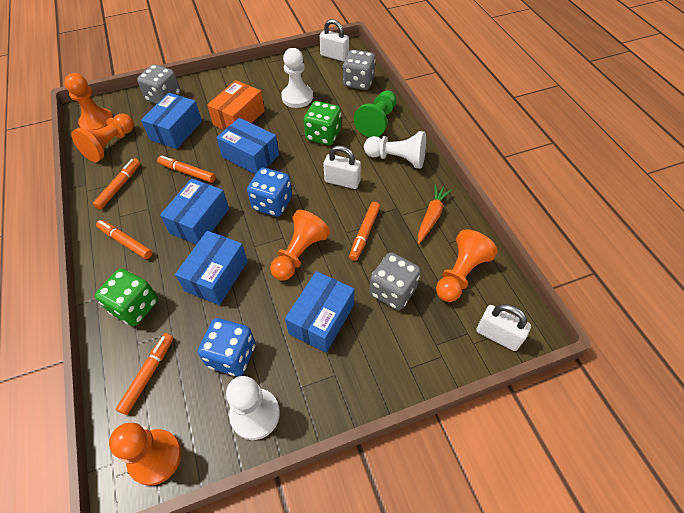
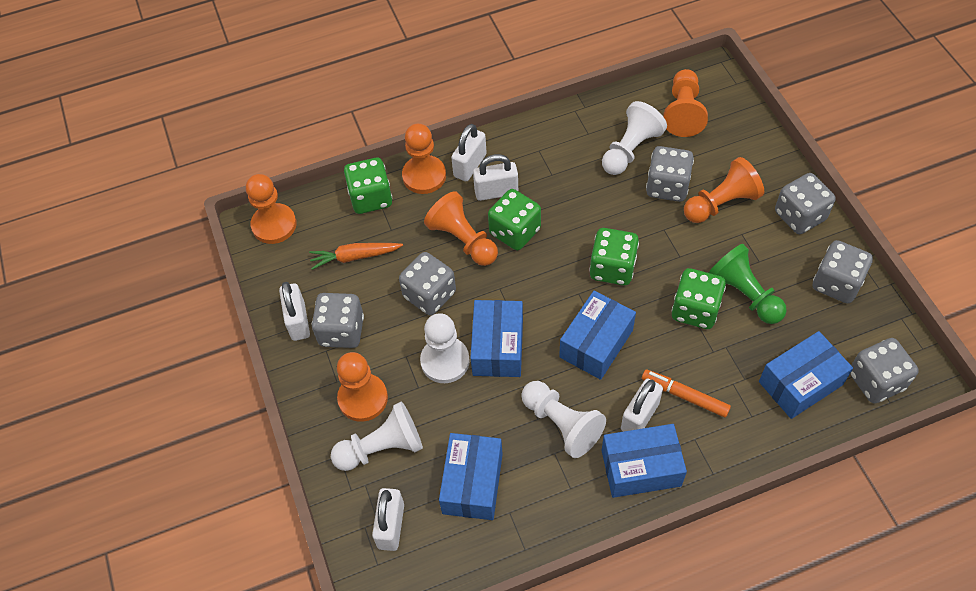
blue dice: [198,318,256,376] [247,168,292,217] = 2 -> none = 0
green dice: [95,268,158,326] [304,101,341,145] = 2 -> [344,158,392,214] [488,189,541,250] [589,228,639,286] [672,268,726,329] = 4
grey dice: [137,64,181,104] [343,50,376,90] [370,252,421,310] = 3 -> [312,293,364,348] [399,252,456,315] [646,146,694,202] [775,173,836,234] [813,240,873,303] [850,338,919,403] = 6
orange box: [207,80,265,130] = 1 -> none = 0
orange marker: [93,158,140,210] [96,220,152,259] [116,333,173,415] [157,156,216,183] [349,202,380,261] = 5 -> [642,369,731,418] = 1
orange pawn: [64,73,114,130] [71,113,134,162] [109,423,182,486] [270,210,330,281] [436,229,497,302] = 5 -> [246,174,297,244] [337,352,388,422] [402,124,446,194] [424,191,498,266] [663,69,708,137] [684,157,764,223] = 6
white padlock: [319,19,349,61] [323,145,361,189] [476,304,531,351] = 3 -> [279,282,310,341] [372,488,404,551] [451,124,487,181] [473,154,518,201] [621,379,663,432] = 5
white pawn: [226,376,280,440] [281,48,313,108] [364,131,426,169] = 3 -> [331,401,423,471] [420,313,470,383] [521,381,606,458] [602,101,667,175] = 4

